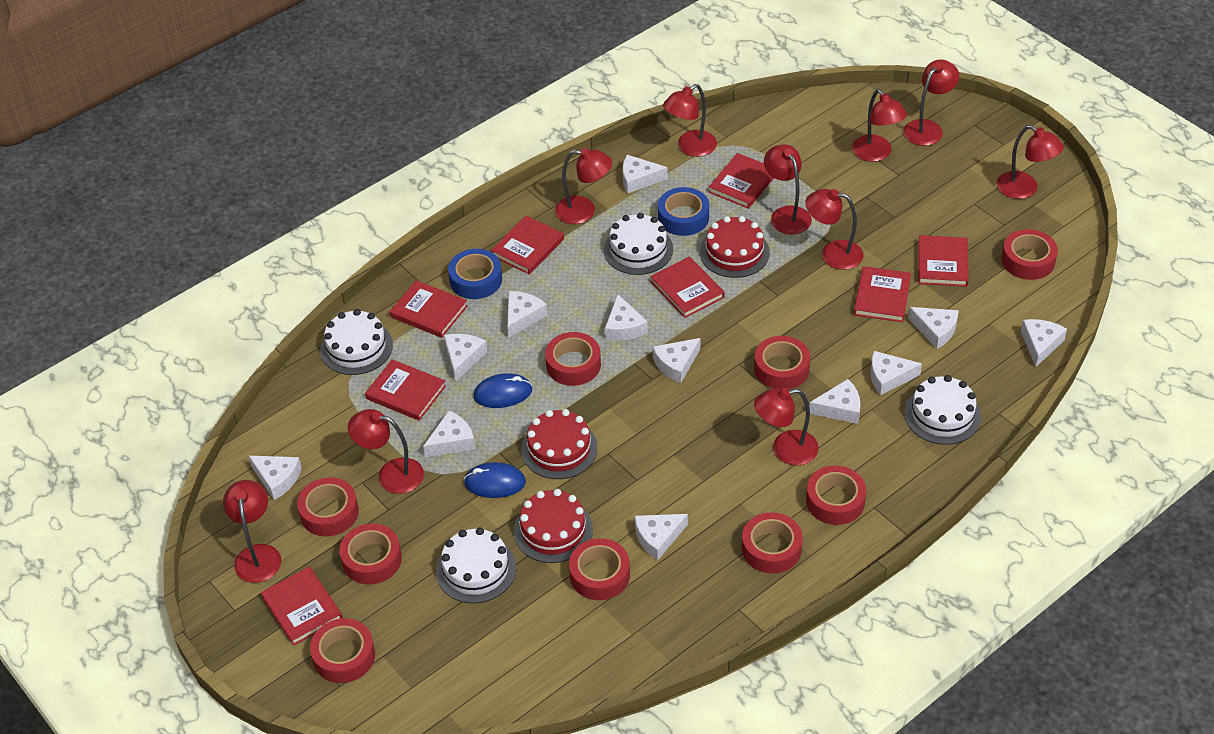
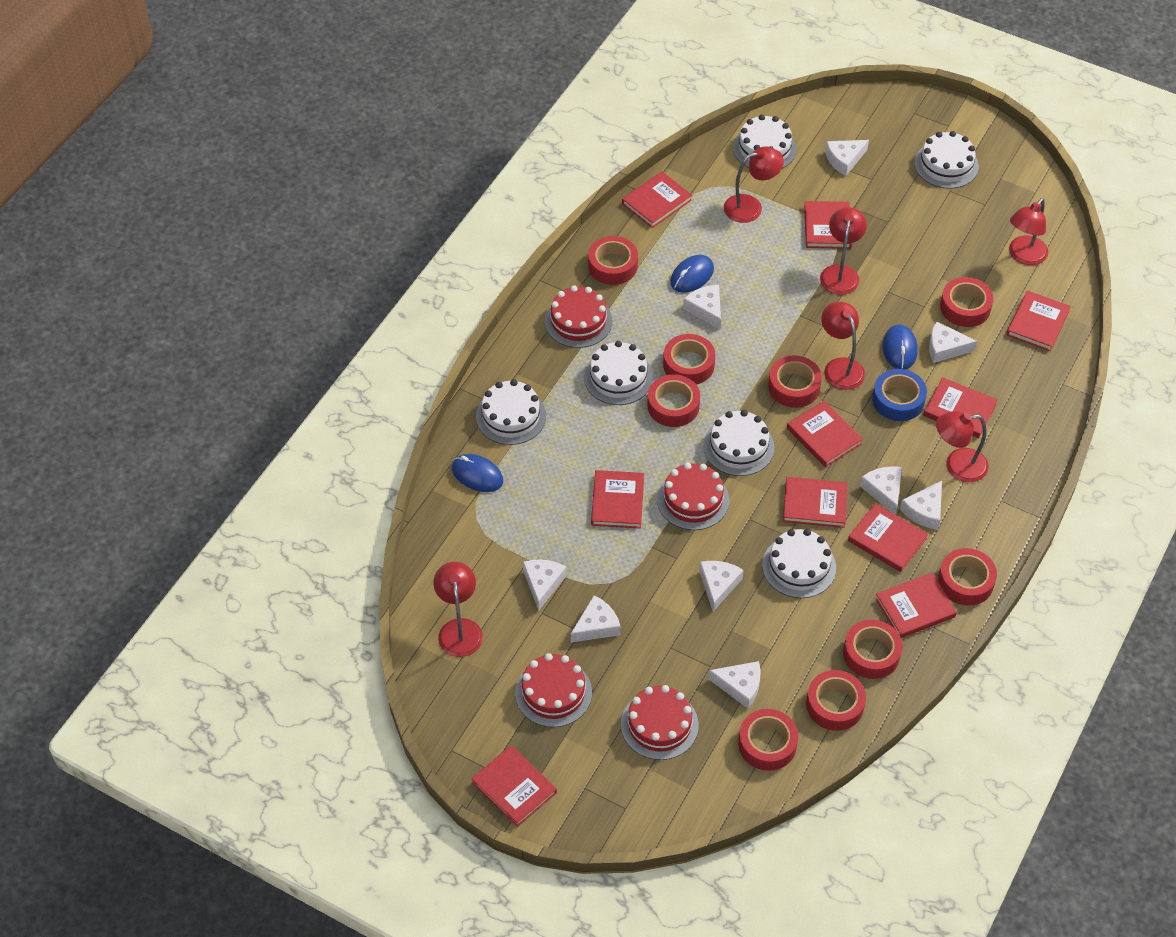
blue mouse: [464,462,526,498] [474,373,532,408] = 2 -> [452,454,503,492] [670,255,714,293] [882,324,918,369] = 3
blue tape: [448,249,502,299] [658,187,709,236] = 2 -> [872,369,927,421] = 1
red book: [261,567,343,646] [365,359,446,421] [390,280,468,338] [491,216,564,274] [650,256,725,318] [709,153,774,209] [854,266,911,322] [918,235,969,287] = 8 -> [471,745,557,827] [591,470,644,528] [622,171,692,228] [783,477,848,528] [787,401,863,467] [804,201,852,249] [848,503,928,572] [875,573,957,638] [923,377,998,438] [1006,290,1071,351] = 10
red cake: [514,489,593,563] [521,409,598,479] [700,216,770,278] = 3 -> [515,653,592,727] [545,285,612,348] [621,685,699,760] [657,463,729,530] = 4
red lamp: [223,480,281,583] [348,409,424,494] [555,148,612,224] [663,84,717,157] [754,388,819,465] [764,144,812,235] [805,189,863,270] [852,89,907,162] [903,59,959,146] [997,125,1064,199] = 10 -> [433,562,483,657] [724,146,784,223] [820,207,867,295] [821,301,865,390] [936,411,989,482] [1009,198,1048,265] = 6
white cake: [320,309,393,375] [436,527,516,603] [604,213,673,275] [904,375,981,445] = 4 -> [476,379,546,445] [584,341,653,405] [703,410,774,476] [733,115,797,169] [762,529,836,598] [914,131,979,189] = 6
white cheese: [248,455,302,500] [423,411,475,457] [444,334,487,382] [507,291,547,337] [605,294,648,341] [623,155,668,193] [635,514,688,560] [653,338,700,383] [809,379,861,424] [871,351,922,395] [908,307,959,349] [1021,319,1067,367] = 12 -> [523,560,567,611] [571,595,621,642] [683,285,721,329] [699,561,744,612] [708,661,761,709] [825,140,869,176] [860,466,902,515] [900,481,942,530] [929,321,977,363] = 9

